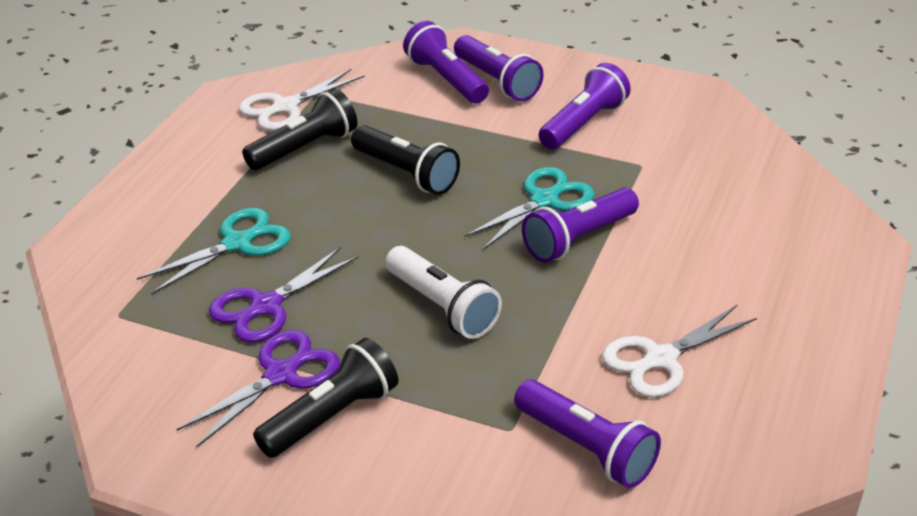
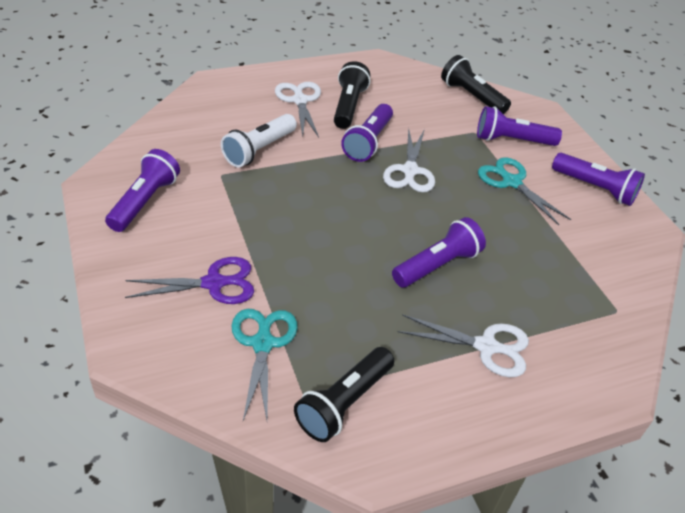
purple scissors: [176,330,340,448] [209,247,358,342] = 2 -> [125,257,254,304] = 1
white scissors: [238,69,365,131] [602,304,757,397] = 2 -> [275,82,321,138] [383,128,435,192] [398,314,529,377] = 3

